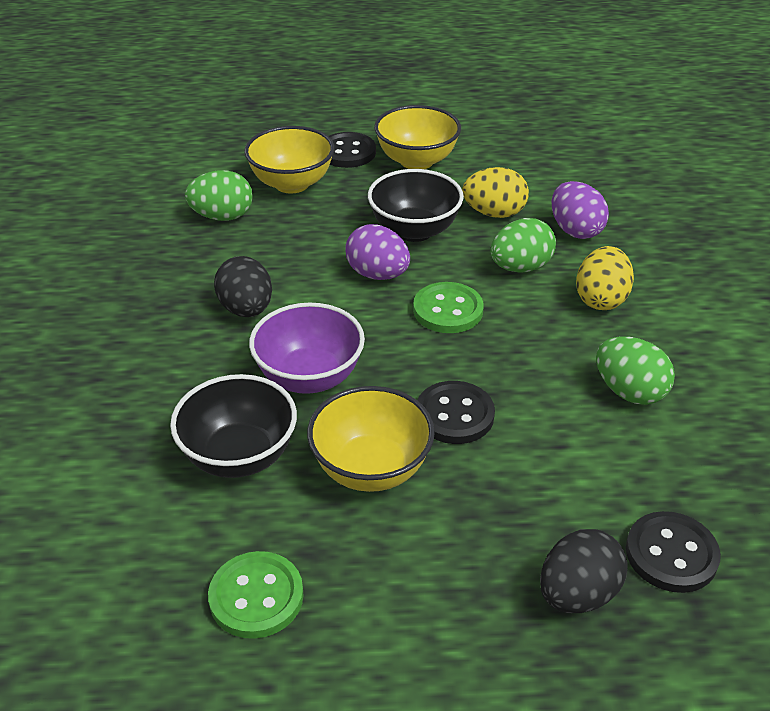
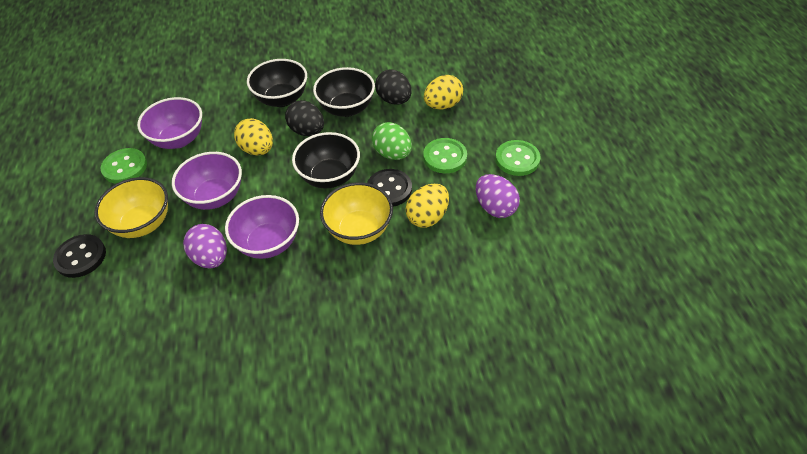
black bowl: [170,374,297,478] [368,169,464,242] = 2 -> [247,59,307,107] [292,132,360,189] [313,67,375,117] = 3
black button: [329,132,376,168] [417,381,495,444] [626,511,721,593] = 3 -> [53,234,106,278] [367,169,412,207] = 2
green button: [208,551,304,639] [413,282,484,333] = 2 -> [101,148,147,184] [423,138,467,173] [495,140,540,176] = 3
green egg: [185,170,253,221] [490,218,556,273] [596,336,675,405] = 3 -> [372,122,412,160] = 1
purple bowl: [249,303,365,394] = 1 -> [137,97,202,149] [172,152,242,210] [225,195,299,259] = 3
yellow bowl: [244,126,334,193] [307,386,435,492] [374,105,461,169] = 3 -> [95,177,168,238] [320,182,393,245] = 2
yellow egg: [462,167,529,218] [576,246,634,310] = 2 -> [234,118,273,156] [406,184,449,228] [424,75,463,109] = 3

